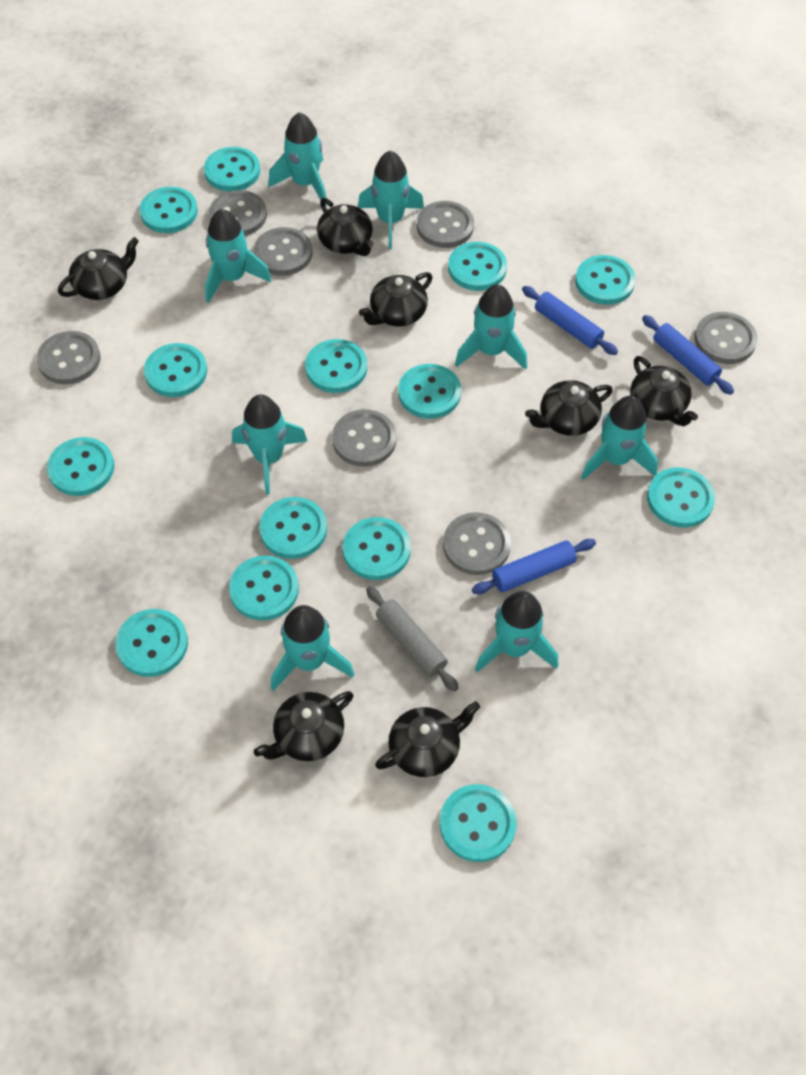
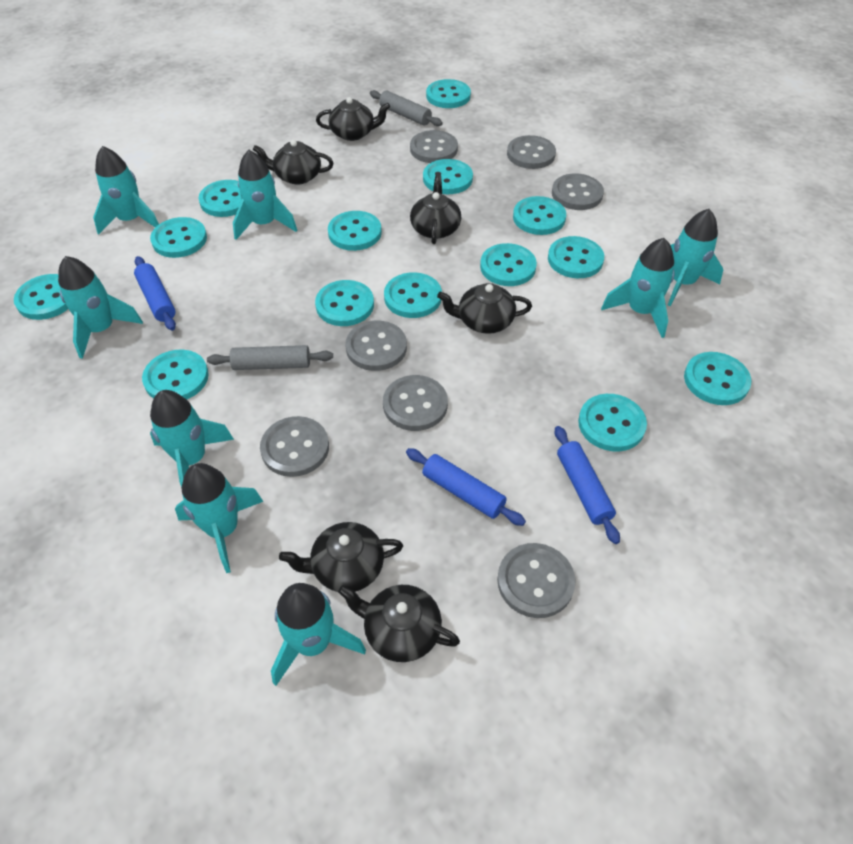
black teapot: [58,237,139,300] [254,691,353,761] [317,198,374,256] [359,272,432,327] [375,701,480,777] [525,380,613,436] [630,356,698,426] = 7 -> [253,139,333,185] [279,522,403,592] [316,97,390,141] [338,585,460,662] [410,174,461,244] [437,283,532,334] = 6
grey rolling pin: [366,586,459,691] = 1 -> [207,345,333,370] [370,90,443,126] = 2

